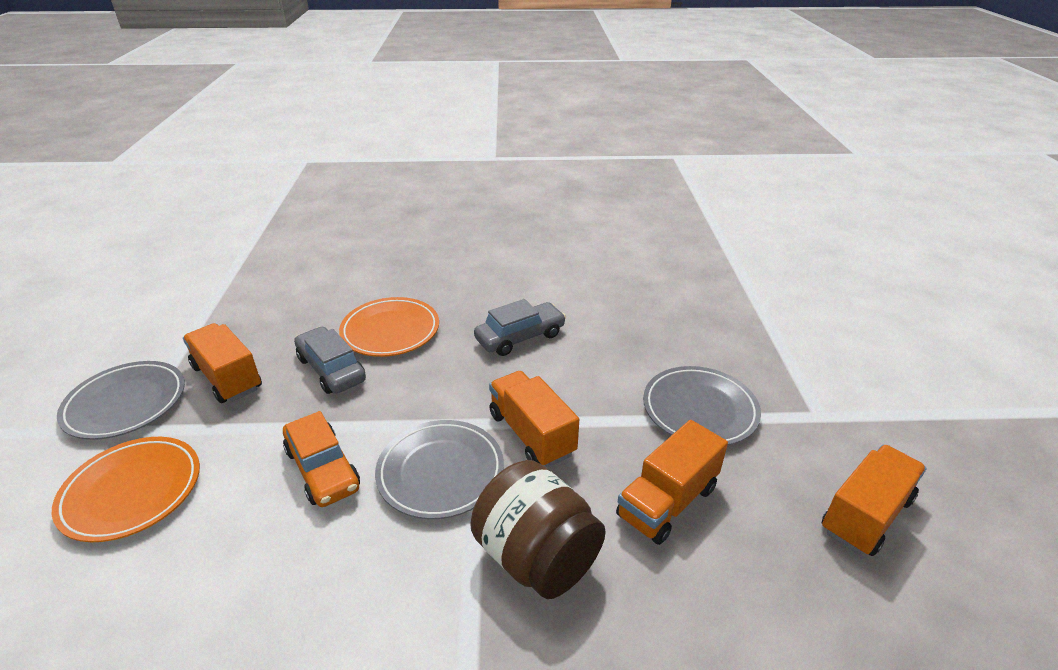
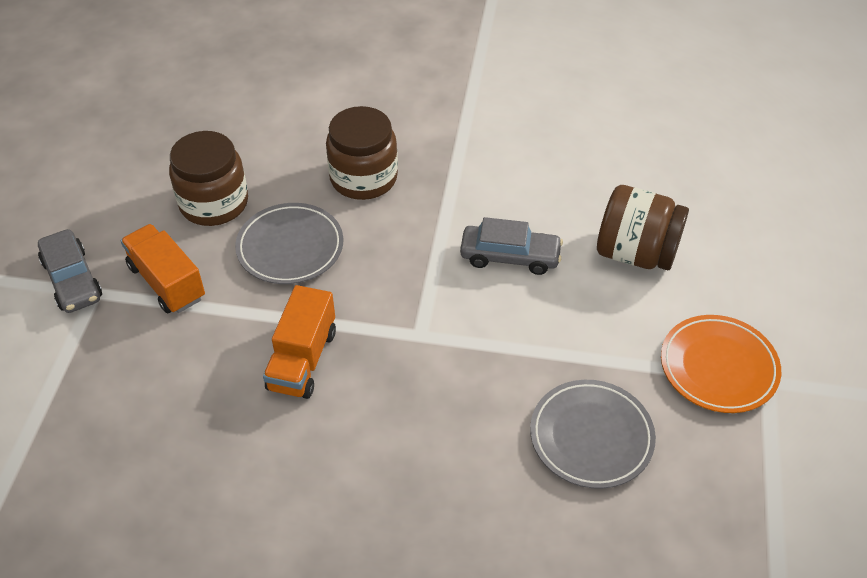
brown jar: [470,460,606,599] = 1 -> [169,131,248,226] [326,106,398,200] [597,185,689,270] = 3
grey plate: [57,361,185,440] [375,420,504,519] [643,366,761,445] = 3 -> [235,203,343,284] [530,380,656,489] = 2
orange car: [283,411,360,507] = 1 -> none = 0
orange plate: [52,437,200,542] [339,297,439,357] = 2 -> [661,315,781,413] = 1
orange truck: [183,323,262,403] [489,371,579,468] [616,420,728,545] [822,444,926,556] = 4 -> [121,224,205,313] [263,285,336,399] = 2

